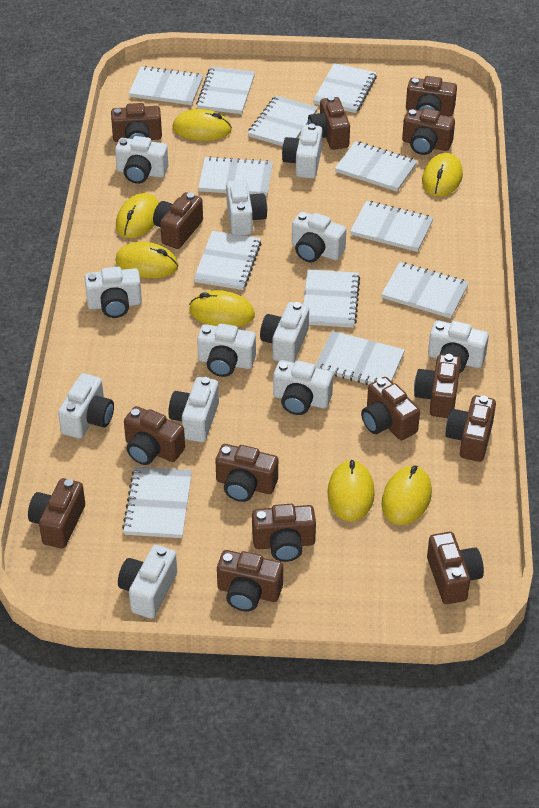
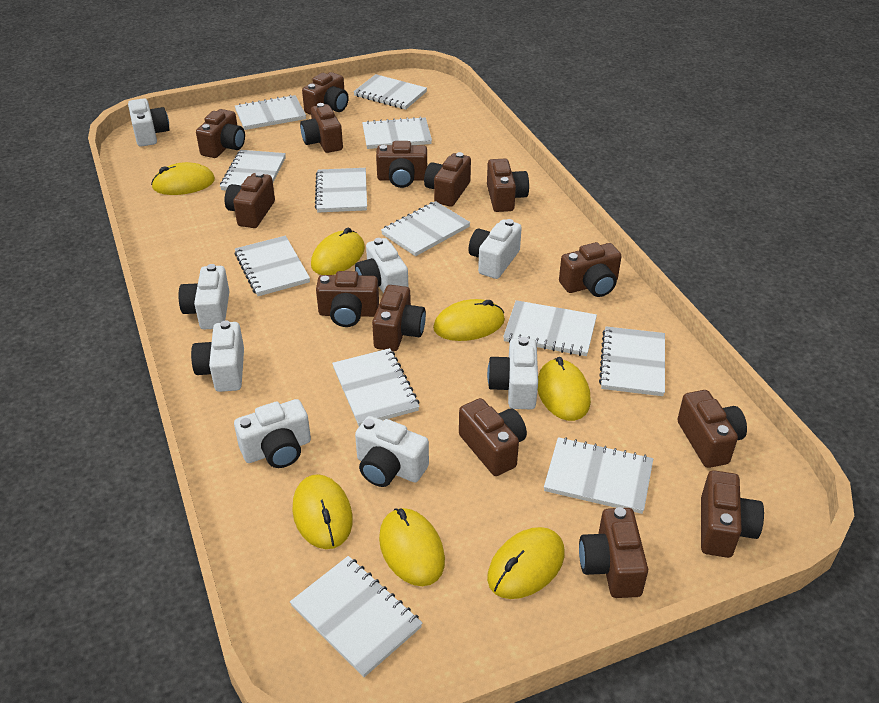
white camera: [58,373,114,439] [85,267,142,318] [115,136,168,184] [118,545,177,618] [168,377,219,442] [197,324,256,377] [226,180,267,235] [260,302,309,363] [273,360,333,415] [282,124,322,178] [292,212,346,262] [428,320,489,373] = 12 -> [128,98,170,147] [179,264,230,329] [191,320,244,392] [234,399,311,468] [355,238,408,293] [355,416,429,487] [469,219,522,279] [487,337,538,409] = 8

